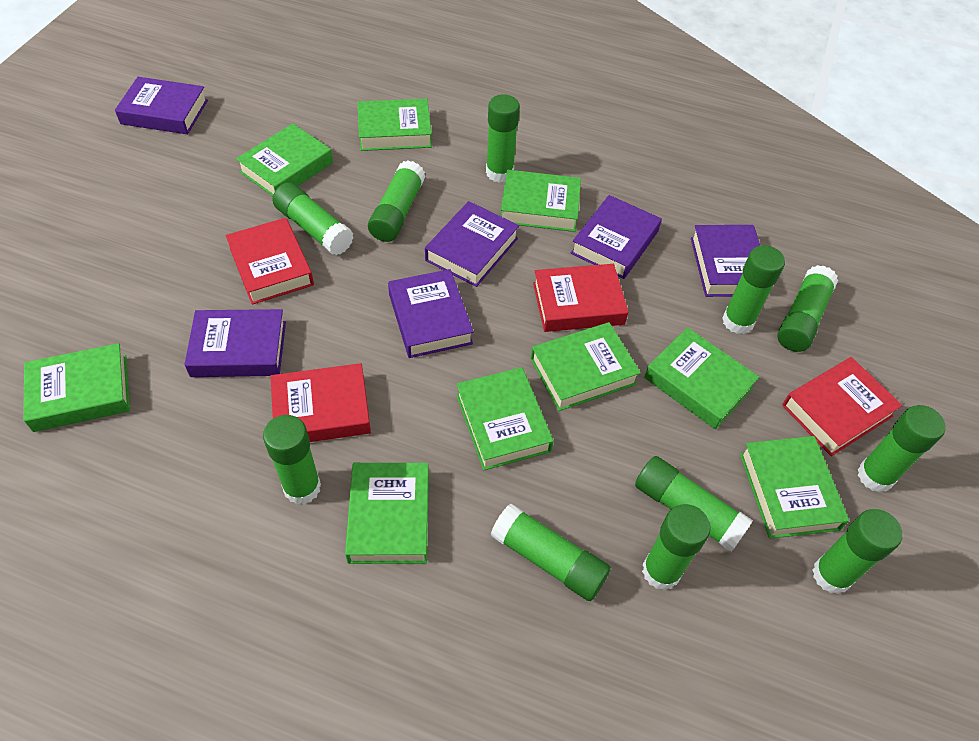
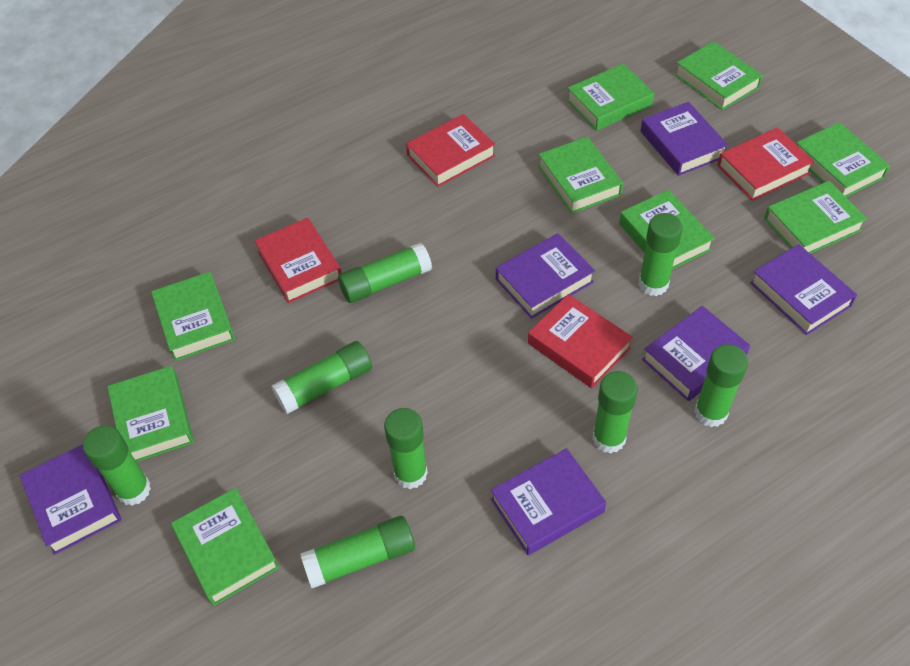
green glue stick: [263,415,321,505] [273,182,354,255] [368,160,426,242] [486,94,520,183] [491,503,611,601] [635,456,753,552] [642,504,710,590] [722,245,785,334] [777,265,838,352] [812,509,902,594] [858,405,945,493] = 11 -> [83,425,151,506] [271,341,372,414] [300,516,415,588] [338,243,432,303] [384,408,428,489] [592,371,638,453] [638,213,683,296] [694,344,748,427] = 8

